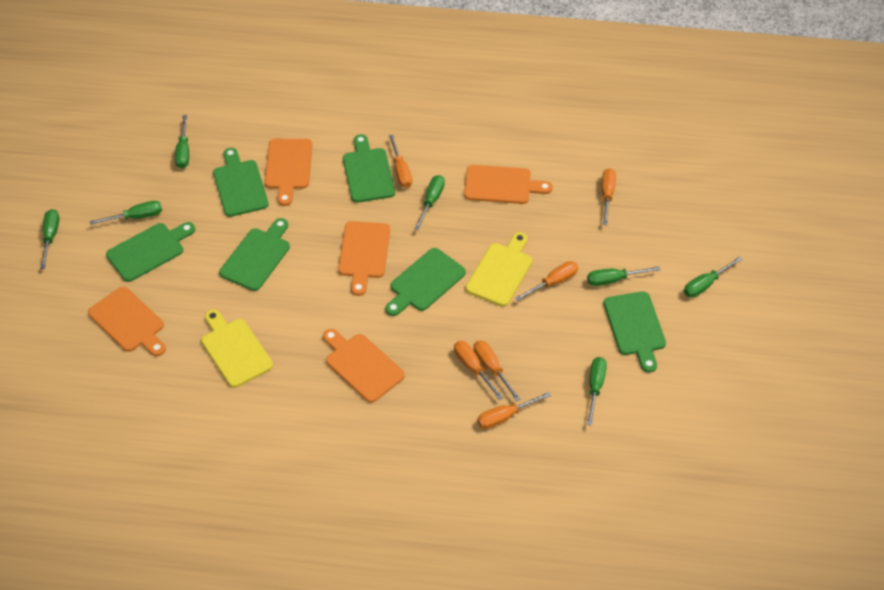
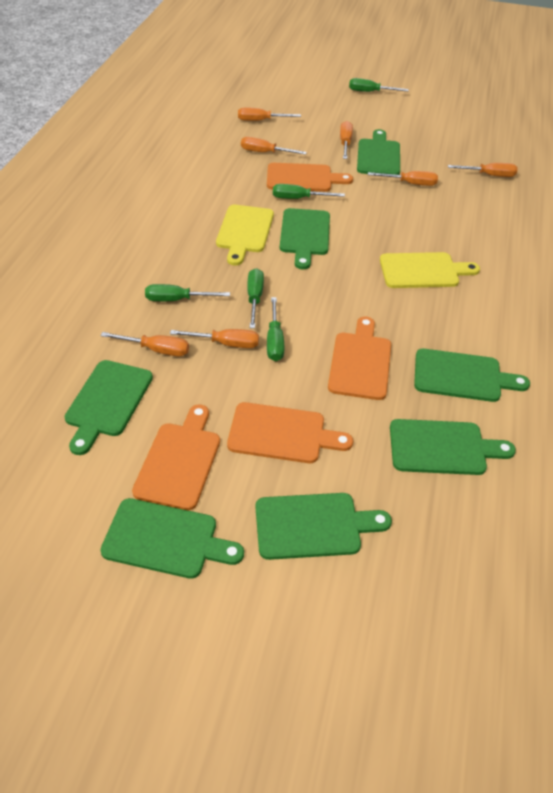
green cutting board: [106,222,195,282] [213,148,269,217] [219,218,290,291] [343,134,395,203] [385,248,466,316] [604,292,666,373] = 6 -> [64,360,153,455] [100,498,244,579] [256,493,392,560] [280,208,330,269] [357,129,400,175] [390,419,516,475] [414,349,530,402] = 7
green screwdriver: [40,209,59,269] [90,201,162,225] [175,115,189,169] [415,175,445,230] [587,266,660,286] [587,357,607,426] [684,256,743,297] = 7 -> [145,284,230,301] [248,268,264,328] [267,297,284,361] [273,184,345,199] [349,78,409,92] = 5
orange cutting board: [88,287,166,356] [264,139,312,206] [323,329,405,403] [338,221,390,296] [464,165,553,204] = 5 -> [132,405,220,511] [227,402,353,463] [267,163,353,192] [328,317,391,400] = 4
orange screwdriver: [389,134,412,188] [454,341,503,400] [474,340,520,401] [477,392,551,429] [515,261,578,301] [602,168,616,225] = 6 -> [101,332,189,356] [170,329,259,348] [238,108,301,121] [241,137,307,155] [340,121,353,159] [368,171,438,186] [448,163,518,177] = 7

